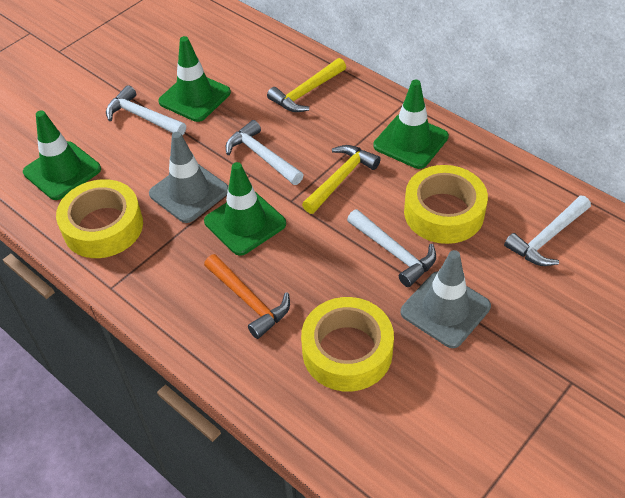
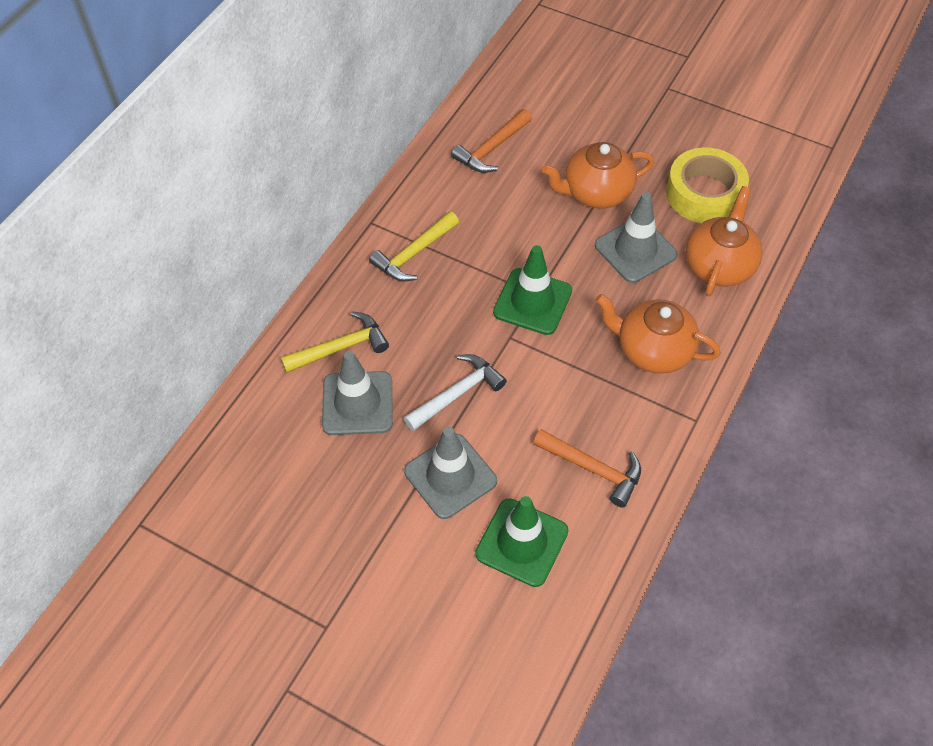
green traffic cone: [23,110,101,200] [158,36,231,122] [204,162,286,256] [373,80,449,169] = 4 -> [475,496,569,587] [493,245,572,335] = 2
grey traffic cone: [149,132,228,223] [400,250,491,348] = 2 -> [322,351,393,435] [404,427,497,519] [595,192,677,283] = 3
orange hammer: [204,254,290,339] = 1 -> [451,109,532,173] [533,429,641,508] = 2
orange teapot: none = 0 -> [542,142,654,208] [595,294,720,374] [686,186,763,296] = 3
white hammer: [106,85,186,135] [226,120,304,185] [347,209,436,287] [504,196,591,266] = 4 -> [404,354,507,431] = 1
yellow tape: [56,179,143,258] [301,297,394,391] [404,165,488,244] = 3 -> [666,147,749,223] = 1

